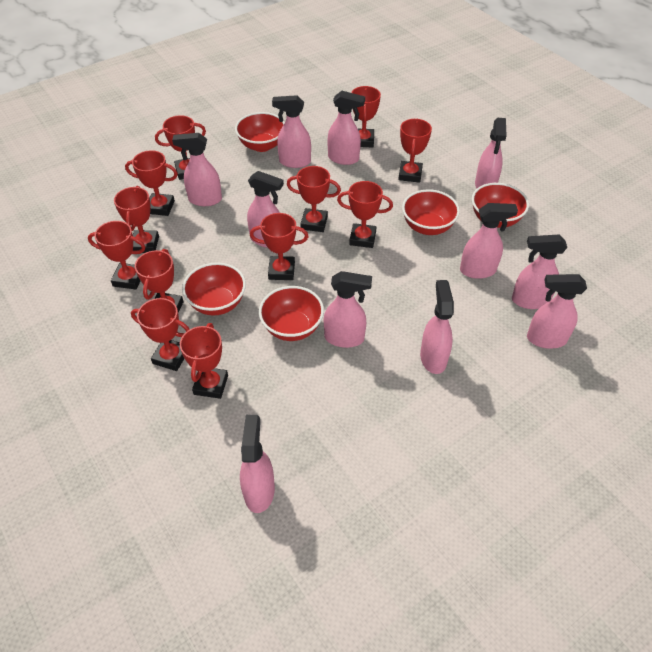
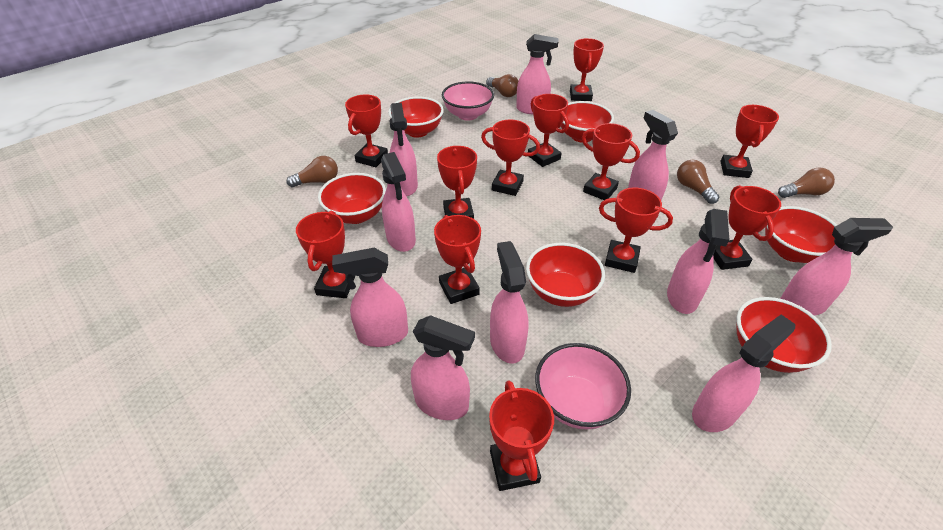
brown light bulb: none = 0 -> [286,156,338,187] [486,74,518,97] [677,160,719,204] [778,168,835,198] = 4
pink bowl: none = 0 -> [442,81,494,121] [535,343,631,430] = 2
pink spray bottle: [172,133,222,206] [240,415,275,513] [247,171,284,248] [272,95,311,168] [324,271,372,348] [327,91,365,165] [420,280,454,374] [460,203,518,279] [475,118,507,189] [512,235,567,309] [527,274,587,349] = 11 -> [332,248,408,347] [381,152,416,252] [389,103,418,196] [411,315,475,420] [490,241,529,364] [516,34,559,114] [628,110,678,200] [667,209,729,314] [692,314,795,432] [780,218,893,316] = 10
red bowl: [182,263,246,316] [235,112,285,152] [259,286,324,341] [402,189,460,235] [472,183,529,228] = 5 -> [318,173,386,224] [388,97,444,138] [526,243,605,307] [561,101,614,143] [736,297,832,373] [765,206,837,263] = 6

